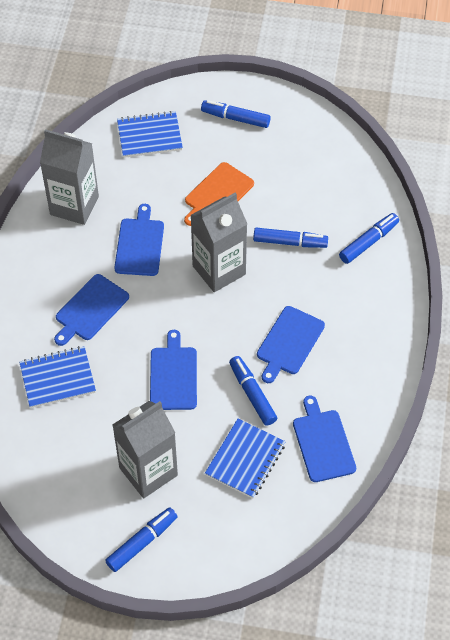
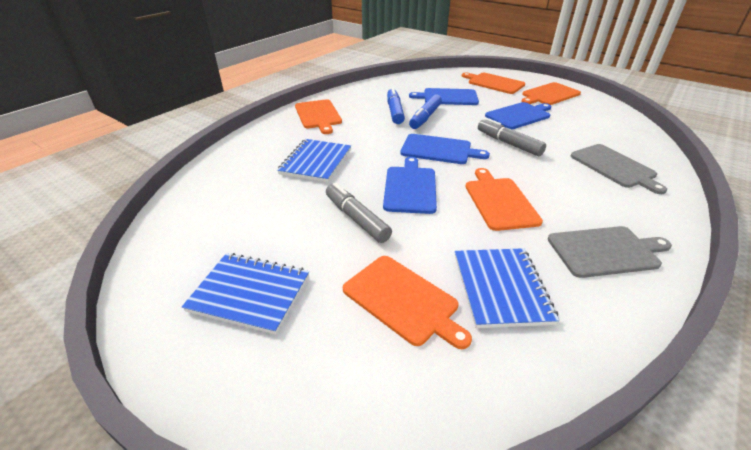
blue cutting board: [54,274,129,346] [114,204,164,276] [150,330,197,410] [257,306,325,383] [293,396,356,482] = 5 -> [383,157,437,214] [400,134,490,164] [409,88,479,105] [485,102,552,129] = 4
blue marker: [105,507,178,572] [201,100,271,128] [229,356,277,426] [253,228,328,248] [339,213,399,264] = 5 -> [387,87,405,124] [409,95,442,129] = 2
grey carton: [40,129,99,225] [113,401,178,498] [190,193,247,292] = 3 -> none = 0
grey cutting board: none = 0 -> [548,226,672,278] [571,144,667,194] = 2
grey marker: none = 0 -> [326,183,392,243] [478,118,546,156] = 2
orange cutting board: [184,162,254,226] = 1 -> [295,99,342,134] [343,256,472,349] [462,72,525,94] [465,168,543,231] [521,82,581,105] = 5

